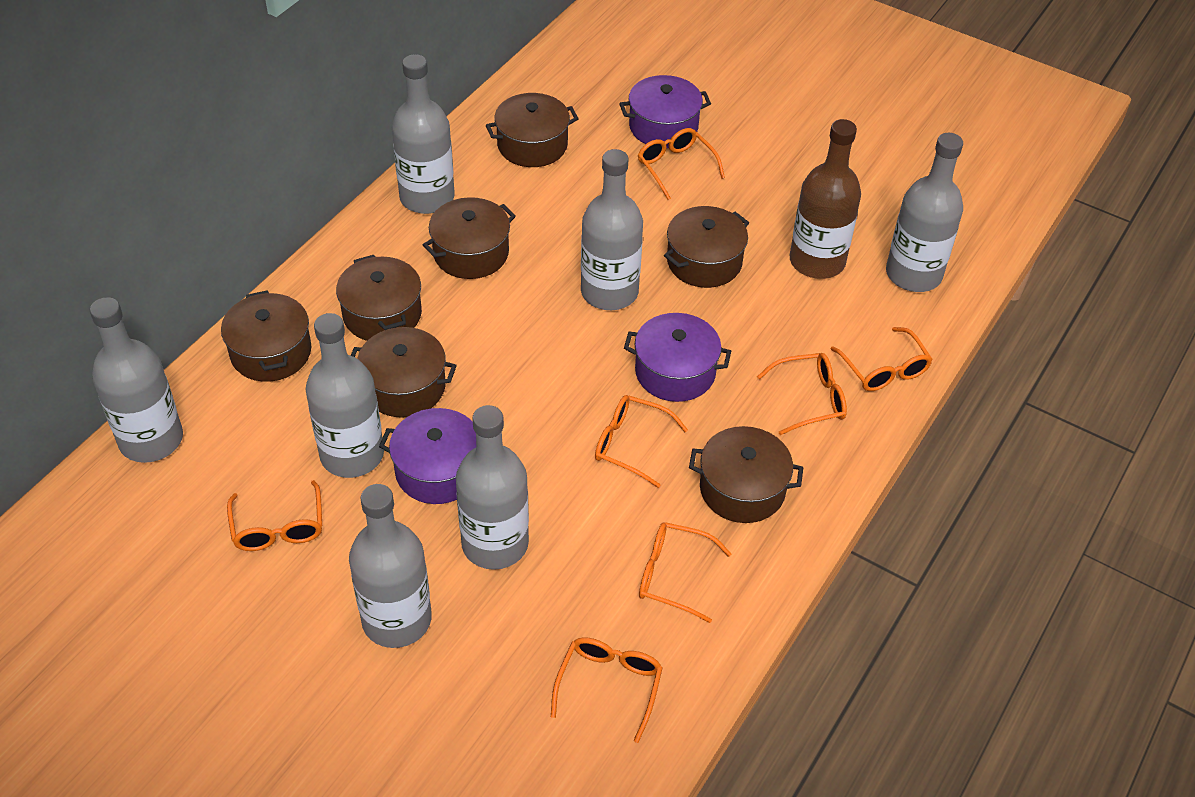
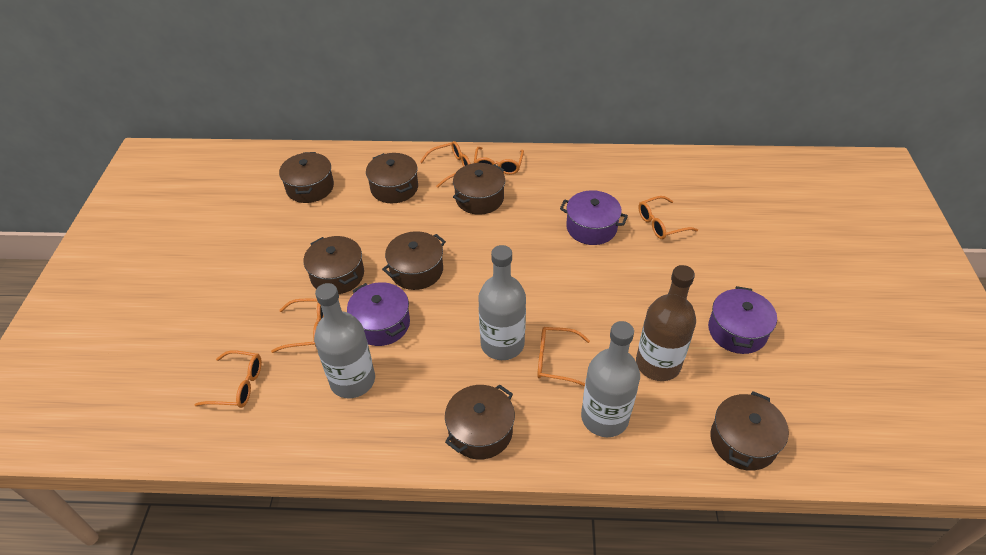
grey bottle: [90,297,183,463] [306,313,384,478] [349,484,432,648] [392,54,455,214] [456,405,529,570] [581,149,643,310] [886,133,963,292] = 7 -> [314,283,375,398] [478,245,526,360] [581,321,640,437] = 3
orange glasses: [227,480,322,551] [551,637,663,743] [595,395,688,488] [638,128,725,200] [639,522,731,623] [757,353,847,435] [831,327,933,391] = 7 -> [195,350,262,408] [271,299,324,353] [420,141,471,188] [474,147,524,175] [537,327,590,386] [638,196,698,239] = 6

